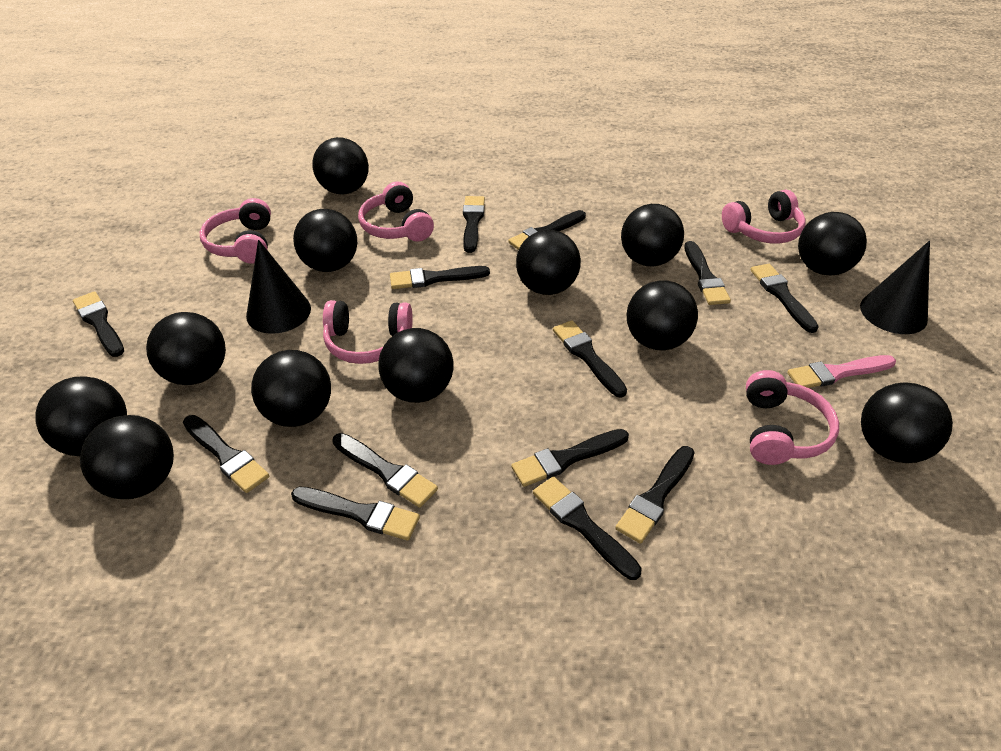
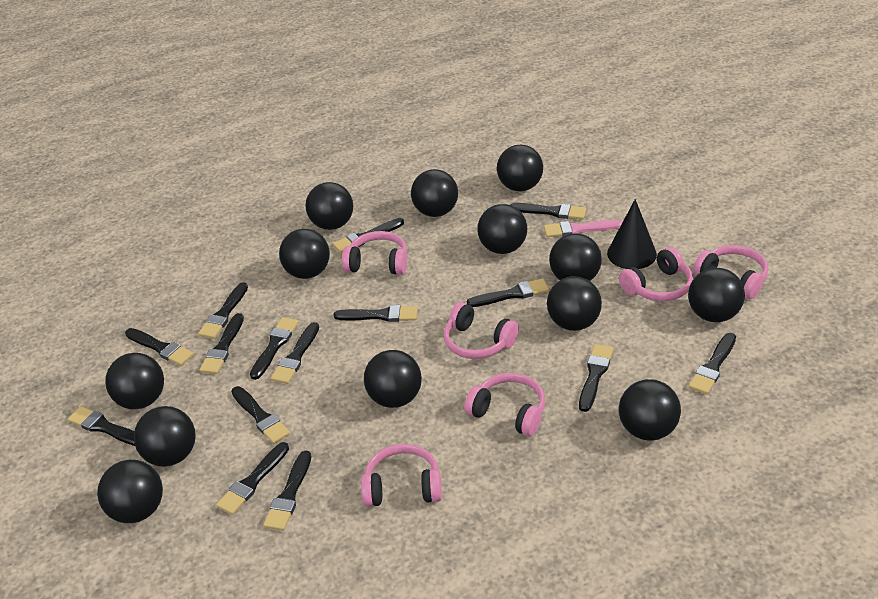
black ball: [36,376,127,456] [80,415,174,499] [146,312,226,385] [251,350,331,427] [293,209,357,272] [312,137,369,194] [378,328,454,403] [516,230,581,295] [621,204,684,266] [627,281,698,350] [798,212,867,275] [861,382,953,463] = 12 -> [97,460,163,523] [105,353,164,409] [134,406,196,467] [279,229,330,279] [305,182,353,230] [364,350,422,408] [411,169,458,217] [477,204,527,254] [497,145,543,191] [547,276,602,331] [549,233,602,281] [619,379,681,441] [688,268,745,322] = 13
black brush: [73,291,124,357] [183,415,269,493] [291,487,420,540] [332,433,438,508] [390,266,490,289] [463,196,485,253] [508,210,586,250] [511,429,629,487] [533,476,642,580] [553,320,627,398] [615,446,695,544] [684,241,731,305] [750,264,819,333] = 13 -> [68,406,135,446] [125,328,194,366] [198,282,248,339] [200,313,244,374] [216,442,289,515] [231,386,290,444] [250,317,299,380] [263,451,311,531] [271,322,319,384] [333,218,404,253] [334,305,418,322] [467,278,549,307] [510,203,586,219] [579,344,613,412] [689,333,736,394] = 15
black cone: [246,240,311,334] [860,240,930,334] = 2 -> [607,199,657,269] = 1
pink headphones: [200,198,271,264] [323,300,413,364] [358,181,434,242] [722,190,805,243] [746,370,839,465] = 5 -> [342,231,407,275] [361,444,442,507] [444,302,519,359] [465,373,545,436] [619,247,693,301] [693,245,768,299] = 6

